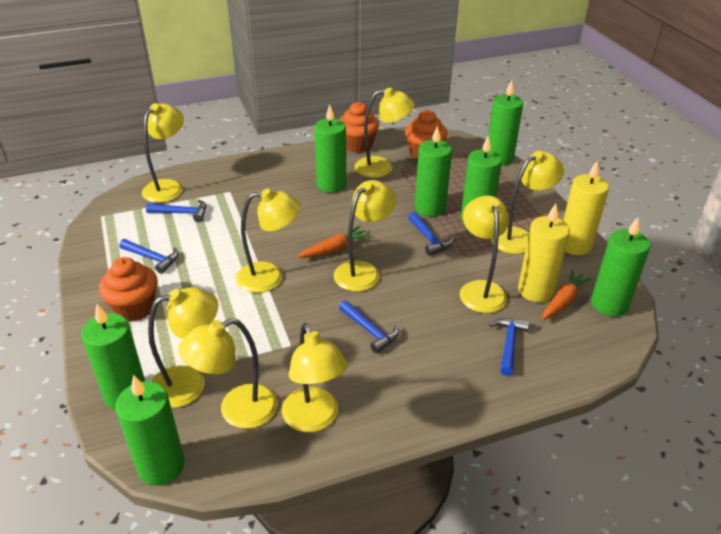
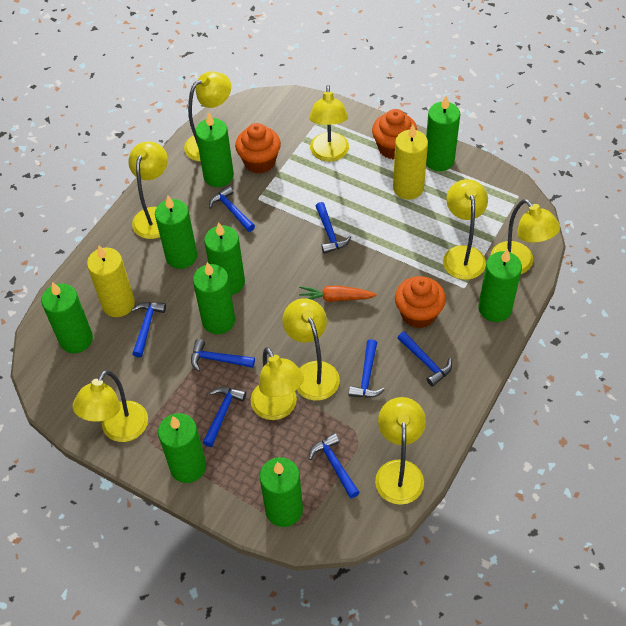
blue hammer: [119,239,178,274] [146,199,206,222] [339,300,399,353] [408,212,454,256] [489,318,529,376] = 5 -> [131,302,166,357] [191,339,255,372] [202,387,246,447] [209,186,255,232] [309,433,360,498] [316,202,351,254] [348,339,385,398] [397,331,452,387] = 8
green candle: [81,304,145,410] [115,375,185,485] [314,104,346,193] [415,125,452,217] [461,135,502,222] [488,80,523,165] [591,217,651,317] = 7 -> [41,282,93,353] [155,195,197,269] [158,413,206,483] [193,262,235,334] [195,112,234,187] [204,222,245,295] [260,457,303,527] [426,95,460,171] [478,249,522,322] = 9
orange carrot: [297,225,371,258] [542,270,592,320] = 2 -> [299,286,377,302] = 1

